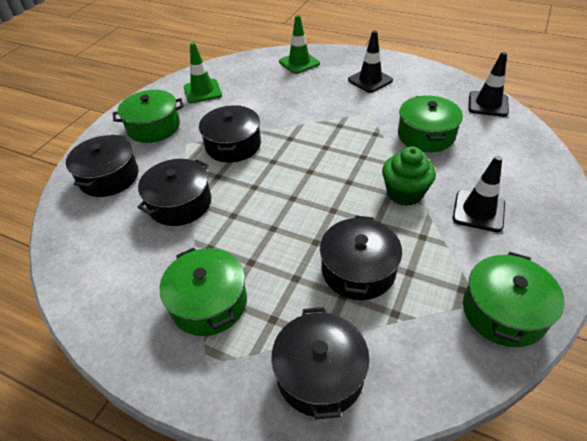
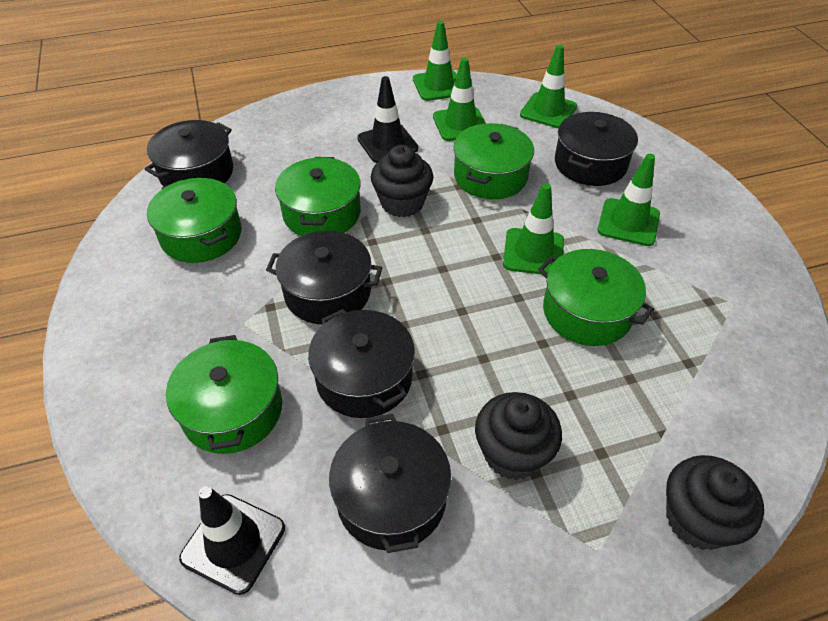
black cupcake: none = 0 -> [371,145,433,217] [475,392,562,480] [666,455,764,550] = 3
black traffic cone: [348,31,393,93] [453,156,505,232] [468,52,509,117] = 3 -> [179,486,285,595] [357,76,418,163] = 2
green cupcake: [382,147,436,206] = 1 -> none = 0
green pot: [113,90,184,143] [160,248,247,336] [398,95,463,152] [463,252,565,347] = 4 -> [147,178,241,263] [166,335,282,454] [275,157,361,236] [453,123,534,199] [538,249,654,346] = 5
green traffic cone: [184,42,222,103] [279,15,320,74] = 2 -> [413,21,457,101] [433,57,486,141] [503,183,564,275] [520,45,577,128] [597,154,660,246] = 5

